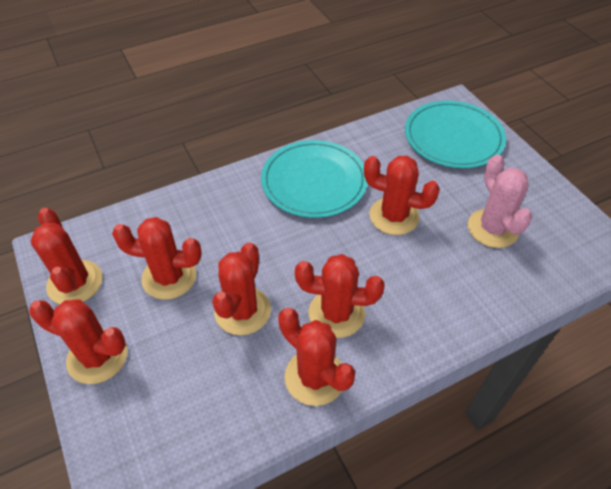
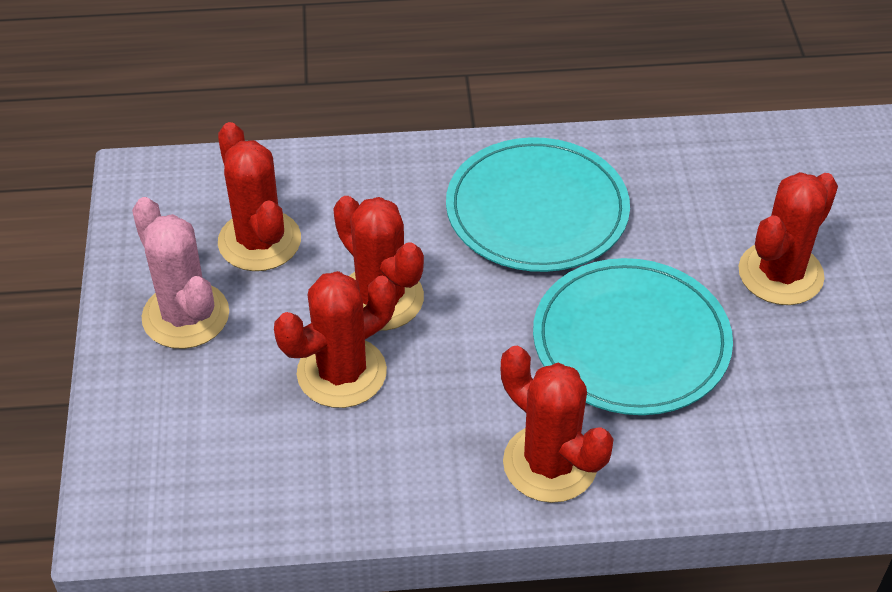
red cactus: [29,299,127,384] [31,208,102,304] [112,217,202,300] [213,242,271,335] [278,308,355,406] [295,254,385,338] [364,156,440,235] = 7 -> [218,122,301,271] [274,271,396,408] [333,196,424,331] [501,346,614,503] [739,172,838,305] = 5

